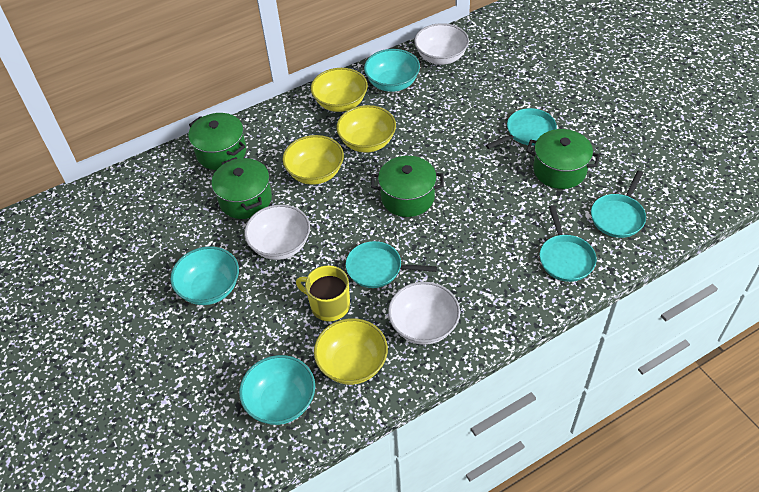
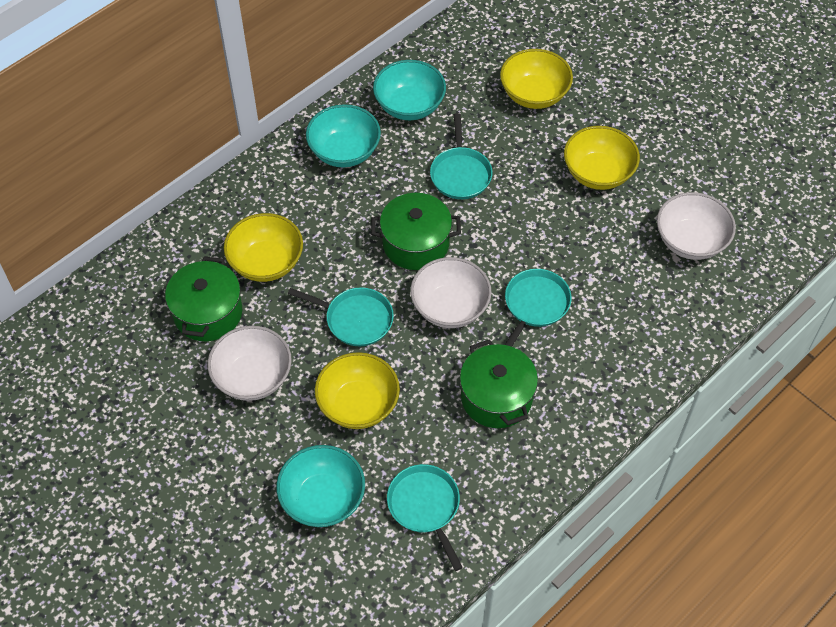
green pot: [188,113,246,170] [211,157,272,219] [371,156,444,217] [526,129,600,189] = 4 -> [165,256,242,341] [371,193,461,270] [460,339,538,428] = 3
yellow mug: [296,265,350,321] = 1 -> none = 0

